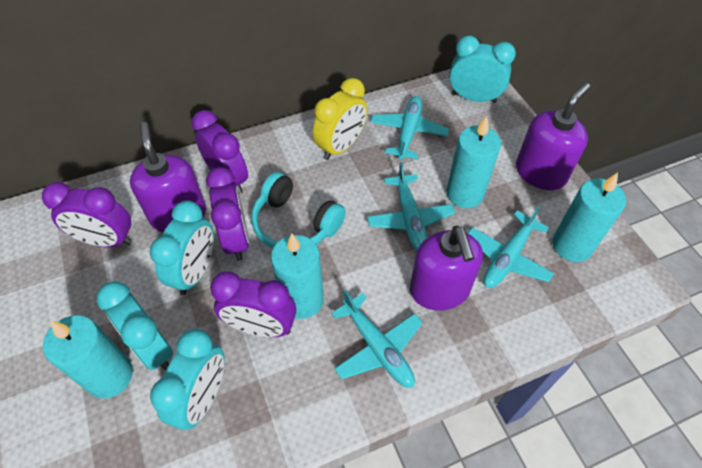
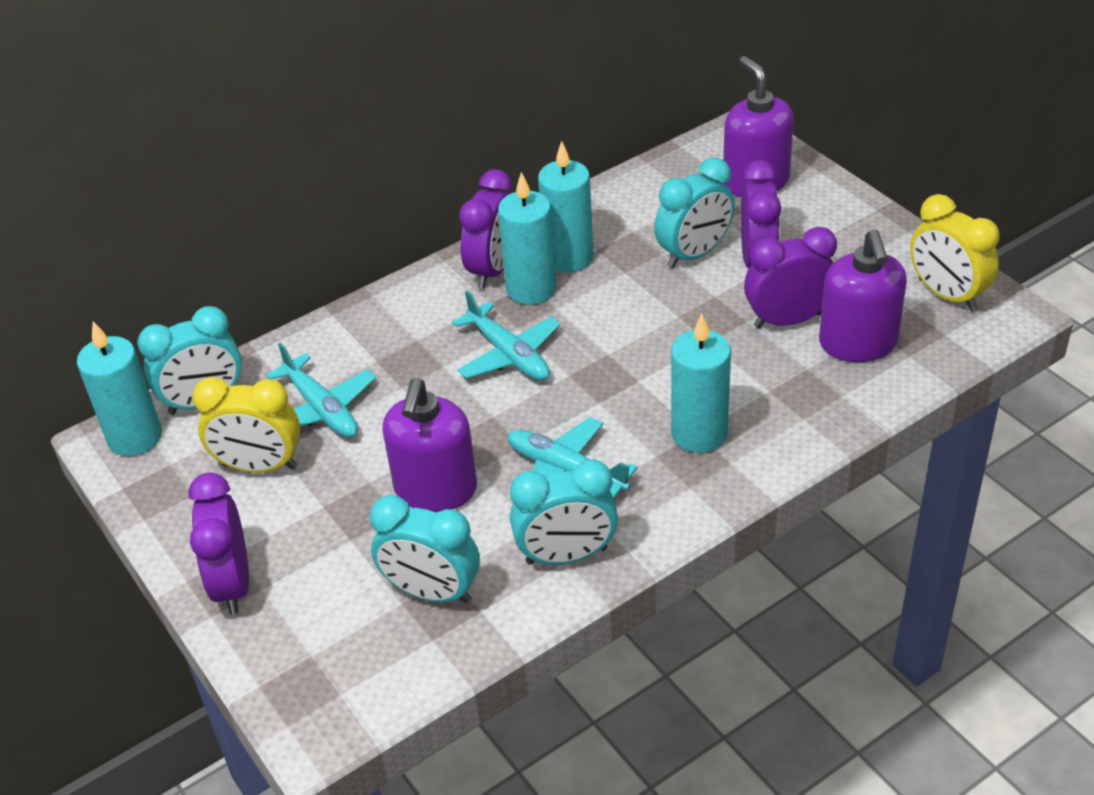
turquoise headphones: [251,172,346,249] = 1 -> none = 0
turquoise plane: [331,290,423,388] [367,162,455,251] [370,96,449,160] [468,205,554,288] = 4 -> [266,342,376,438] [452,291,561,381] [507,417,638,499] = 3
yellow clock: [313,78,367,160] = 1 -> [192,377,300,473] [910,194,1000,311] = 2

